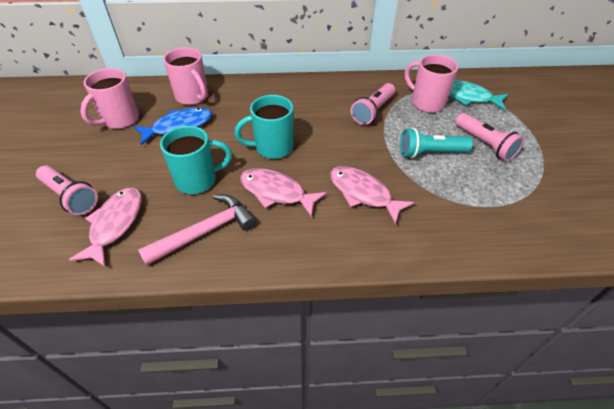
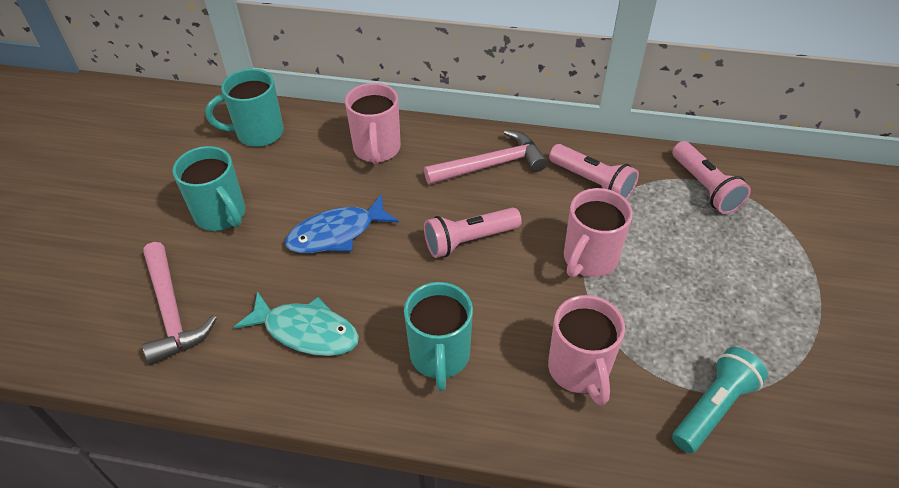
pink fish: [69,187,142,267] [240,168,327,217] [330,166,414,225] = 3 -> none = 0
pink hammer: [138,195,256,266] = 1 -> [142,242,217,365] [424,130,548,185] = 2
turquoise mug: [160,126,232,194] [234,95,293,159] = 2 -> [173,146,246,231] [205,69,284,147] [404,282,473,391] = 3

